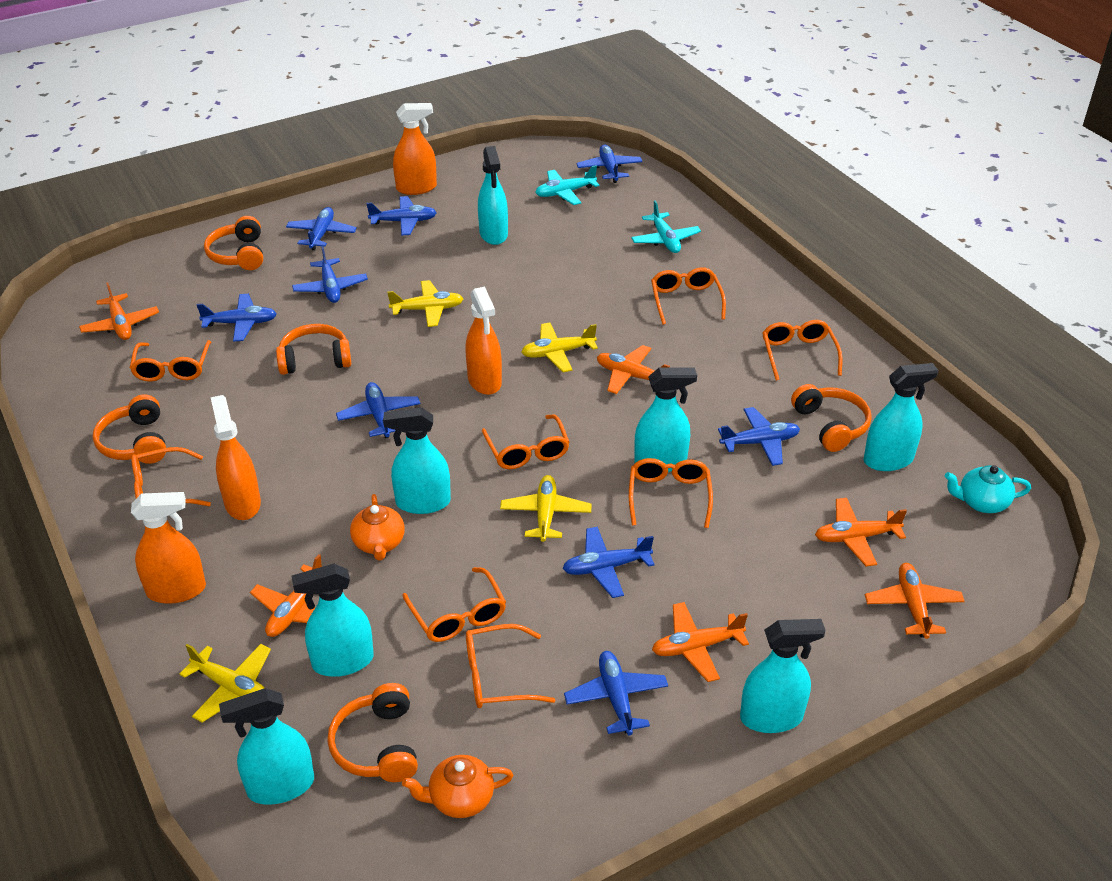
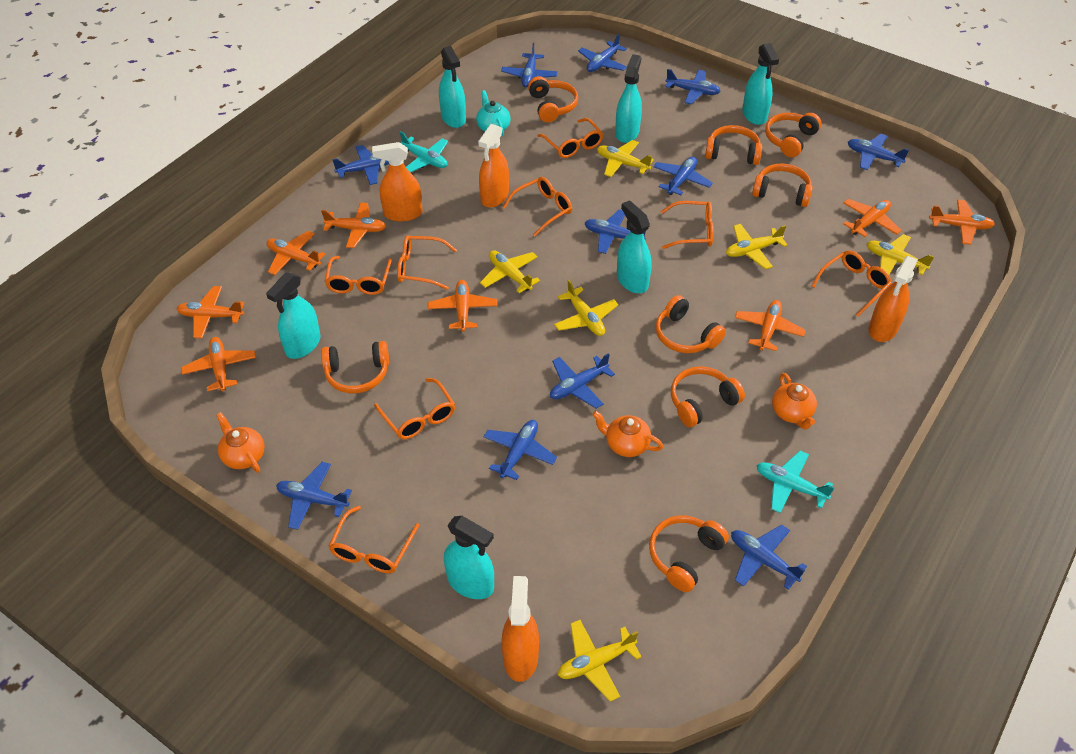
blue plane: [197,294,277,342] [286,207,357,250] [292,246,368,303] [336,382,420,438] [366,196,437,236] [562,527,655,598] [564,651,668,735] [576,145,642,183] [718,407,800,466] = 9 -> [276,462,352,530] [332,145,389,185] [483,420,557,480] [501,43,558,87] [550,353,615,409] [578,34,627,72] [585,209,646,254] [653,157,713,195] [665,69,720,104] [731,525,807,590] [848,134,909,170] = 11
orange headphones: [93,394,166,464] [204,216,263,270] [276,324,351,375] [327,683,418,782] [791,384,872,452] = 5 -> [321,341,389,393] [528,76,578,123] [649,516,729,592] [656,295,726,353] [671,366,745,427] [705,125,762,165] [752,163,813,207] [765,113,822,157] = 8
orange plane: [79,282,159,340] [250,554,322,637] [597,345,670,394] [652,602,749,682] [815,498,907,566] [865,563,965,639] = 6 -> [176,286,244,338] [181,337,256,391] [267,231,325,275] [321,203,386,248] [428,280,497,332] [735,300,806,351] [843,199,902,237] [929,199,995,245] = 8
orange teapot: [350,494,405,561] [402,755,513,818] = 2 -> [216,412,264,473] [592,411,663,457] [772,373,817,430] = 3
turquoise spray bottle: [219,688,314,805] [292,564,374,677] [383,407,451,514] [478,146,508,245] [634,367,697,472] [740,619,826,733] [864,363,938,471] = 7 -> [266,273,321,359] [439,46,466,128] [444,516,494,599] [615,54,642,143] [617,200,652,293] [742,43,779,125] = 6
yellow plane: [180,644,271,723] [387,280,464,327] [500,475,592,542] [521,323,598,372] = 4 -> [480,250,540,293] [554,280,618,336] [558,620,642,702] [597,140,654,177] [726,224,788,269] [867,234,934,275] = 6

